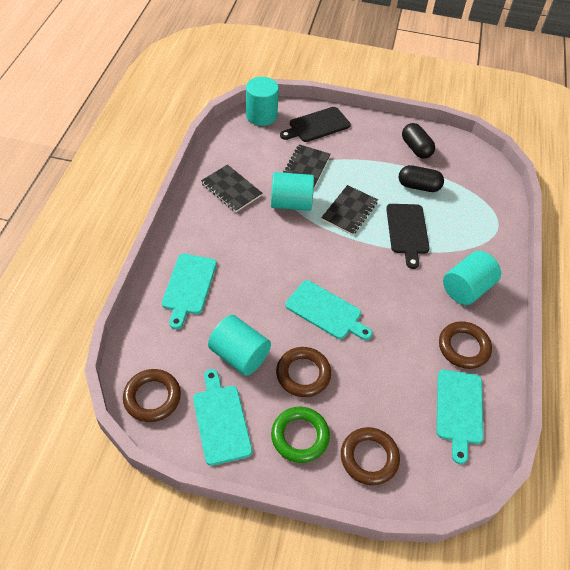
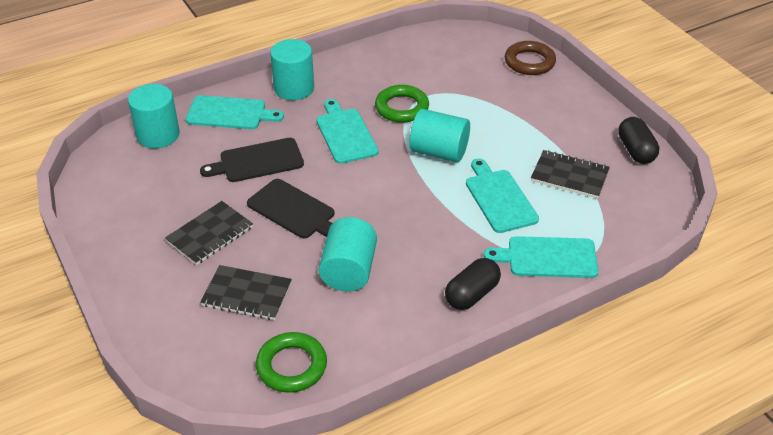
brown ring: [123,369,181,422] [276,347,331,397] [341,427,400,485] [439,321,492,369] = 4 -> [505,41,556,75] = 1
green ring: [271,407,330,463] = 1 -> [256,332,327,393] [375,85,429,123] = 2

